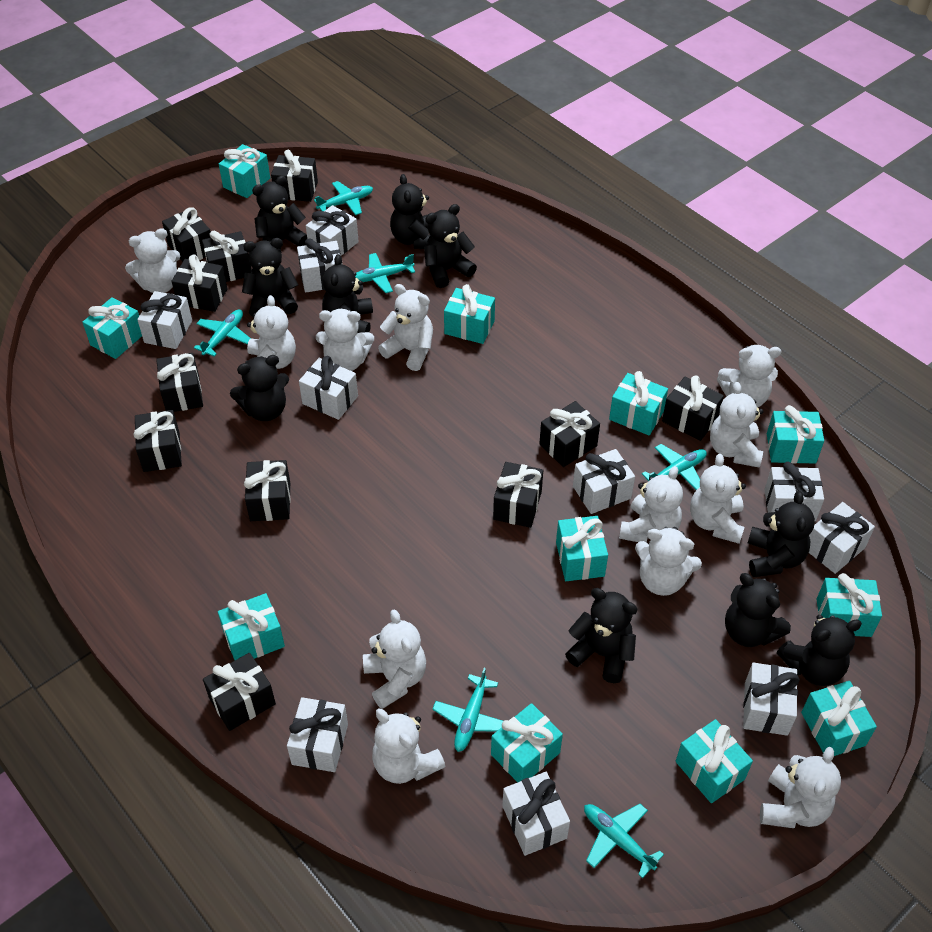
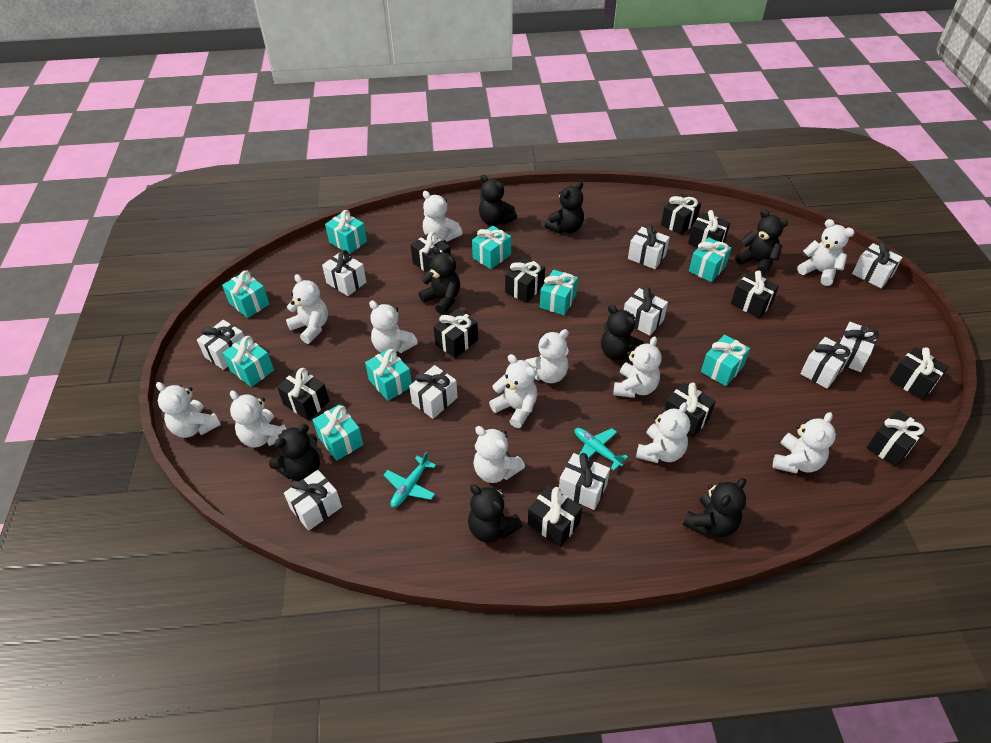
black teddy bear: [230,355,289,421] [242,238,298,317] [252,176,307,252] [322,254,373,333] [390,174,430,249] [424,204,477,288] [565,588,637,683] [725,573,791,647] [748,491,815,577] [777,615,862,686] = 10 -> [269,424,320,481] [419,247,460,315] [468,485,523,543] [479,175,517,226] [545,182,584,234] [601,305,645,361] [683,478,746,537] [735,210,788,276] = 8
turquoise gift: [82,297,142,359] [218,593,285,660] [219,144,270,198] [444,284,495,344] [491,703,563,782] [556,516,608,581] [609,371,668,435] [676,719,753,803] [767,405,824,464] [801,681,877,756] [817,573,882,637] = 11 -> [222,271,269,318] [222,336,274,387] [313,404,364,461] [325,210,367,254] [365,348,412,401] [472,226,511,269] [540,270,578,315] [689,237,731,282] [701,334,750,386] = 9
turquoise plane: [194,309,251,357] [314,181,373,215] [355,253,415,293] [432,668,503,752] [584,804,664,878] [642,444,707,490] = 6 -> [384,452,436,508] [575,428,628,471] = 2

